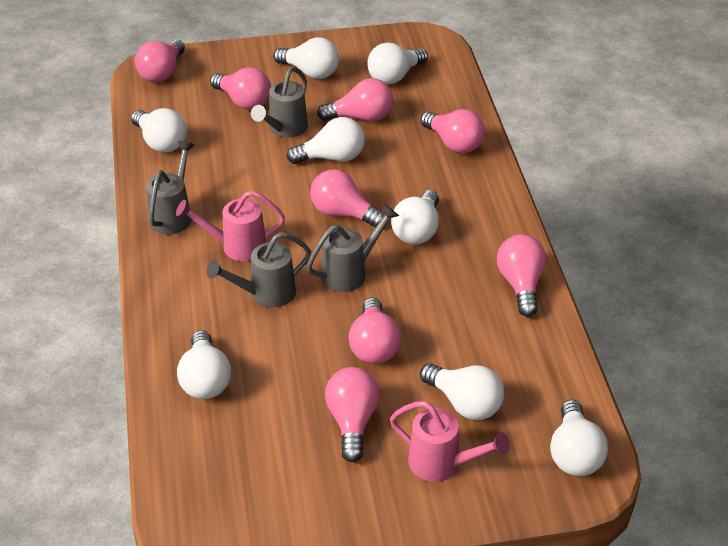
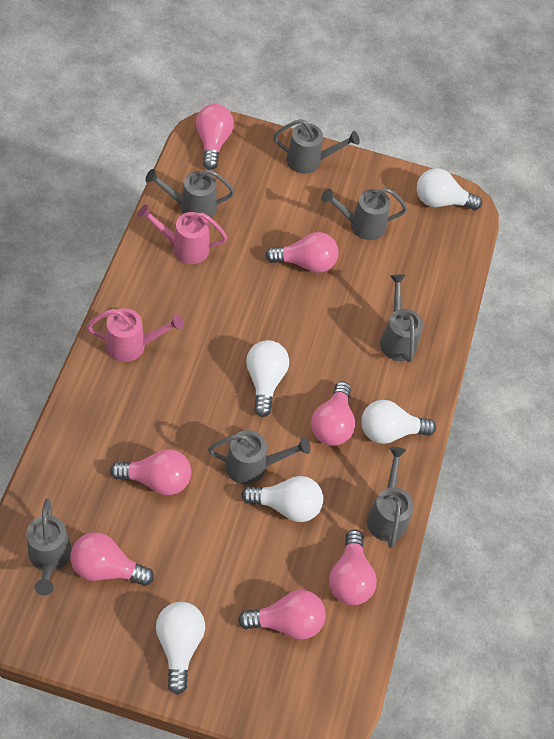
grey watering can: [146,141,195,235] [207,232,311,307] [251,67,308,138] [306,205,399,292] = 4 -> [26,499,72,596] [145,169,235,218] [208,430,311,485] [273,119,360,174] [321,188,407,240] [367,447,414,548] [380,274,423,362] = 7
pink light bulb: [135,40,185,82] [210,67,271,110] [310,169,385,227] [317,78,393,121] [325,367,380,462] [349,298,401,364] [421,109,485,154] [497,234,546,317] = 8 -> [71,532,154,586] [110,449,191,495] [196,104,234,170] [238,590,326,639] [265,232,338,273] [311,381,355,446] [329,529,377,605] = 7
white light bulb: [131,108,187,153] [177,330,231,399] [273,37,339,79] [287,117,365,164] [367,43,428,85] [391,190,439,245] [420,363,504,420] [550,399,608,476] = 8 -> [156,602,205,695] [241,476,323,522] [246,340,289,417] [361,400,436,444] [417,168,482,210] = 5

